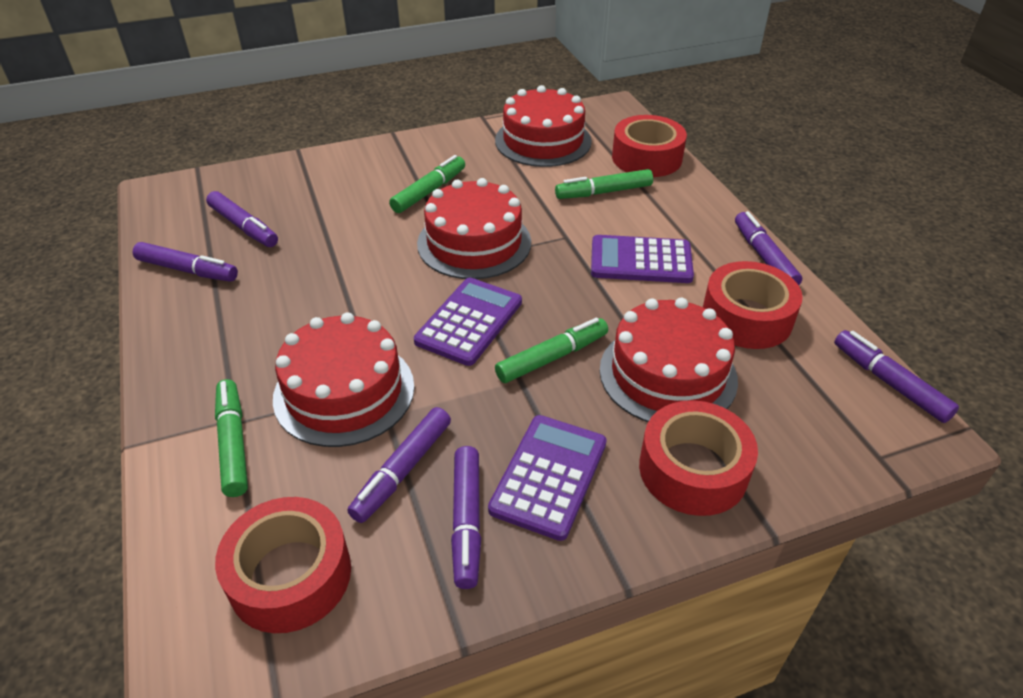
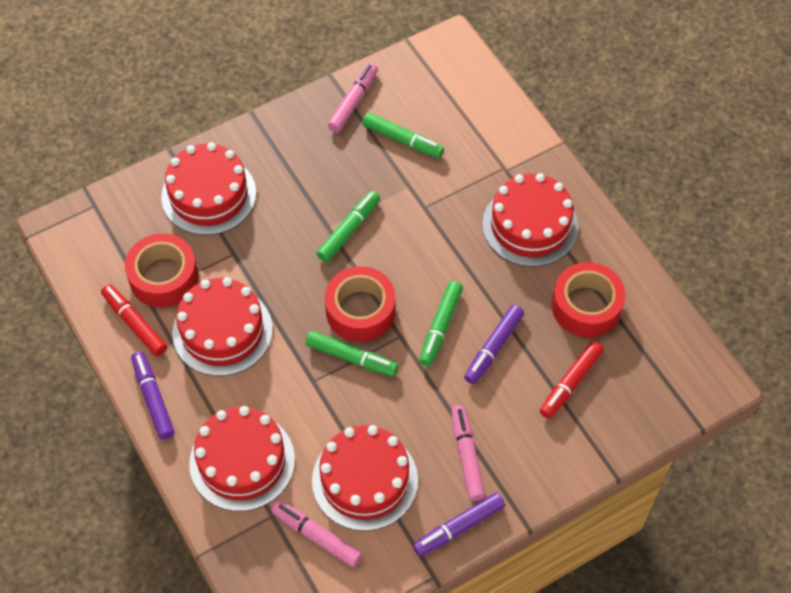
pink marker: none = 0 -> [271,500,362,567] [328,63,378,132] [451,405,486,501] = 3
purple calculator: [414,278,522,366] [488,415,607,541] [591,235,694,283] = 3 -> none = 0
purple marker: [133,242,238,282] [206,191,278,247] [347,407,451,523] [451,446,481,589] [735,211,802,285] [834,330,959,423] = 6 -> [131,351,175,440] [413,492,505,557] [464,305,524,384] = 3
red cake: [273,312,414,447] [417,178,531,279] [495,85,592,167] [600,298,738,422] = 4 -> [161,142,256,235] [172,277,273,376] [189,406,295,511] [312,425,418,531] [482,173,578,267] = 5
red marker: none = 0 -> [101,284,167,356] [540,340,604,419] = 2
red tape: [215,497,351,633] [612,115,687,177] [639,400,758,516] [703,261,803,349] = 4 -> [125,234,199,308] [325,266,396,342] [552,262,625,337] = 3

